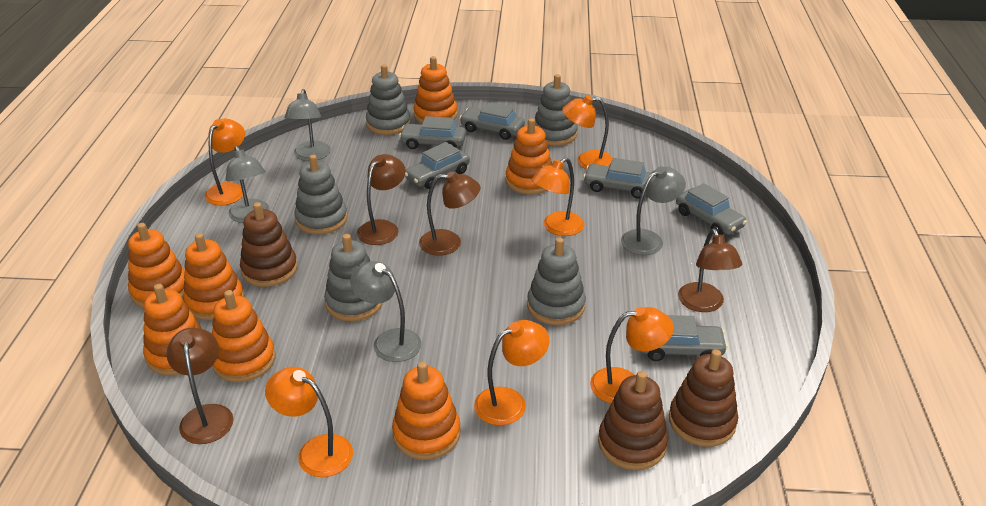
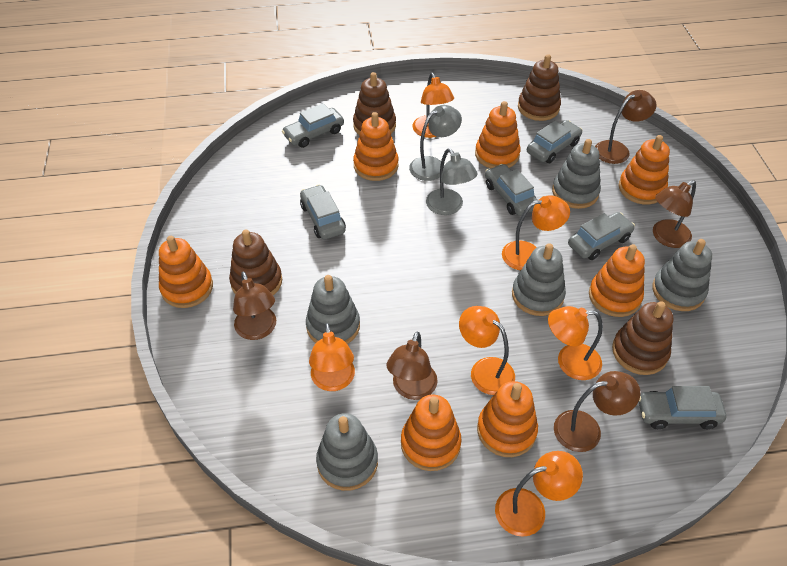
brown lamp: [167,328,233,444] [357,154,406,245] [419,171,480,256] [678,229,742,312] = 4 -> [233,272,276,340] [386,331,438,400] [554,371,640,452] [595,90,657,164] [653,180,696,248] = 5
brown stacking toy: [240,202,298,287] [598,371,668,470] [669,349,738,447] = 3 -> [229,230,282,295] [353,72,396,135] [518,54,561,121] [612,301,673,375] = 4
grey lamp: [226,146,269,223] [285,89,331,161] [350,261,422,362] [621,167,686,255] = 4 -> [409,105,462,181] [426,148,478,215] = 2

